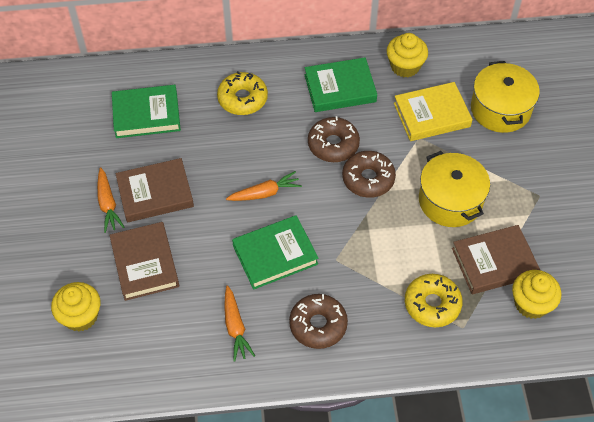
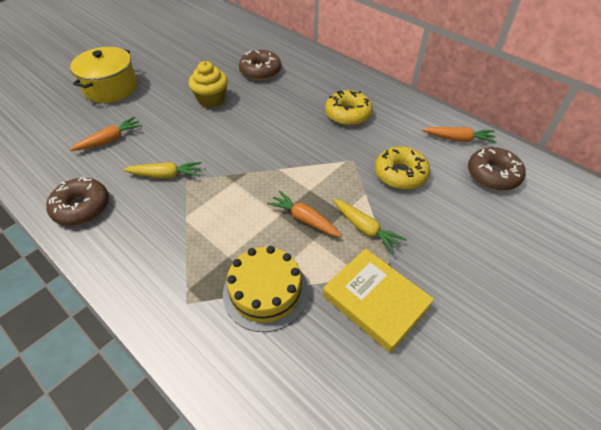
brown book: [109,222,179,301] [116,158,194,222] [452,225,540,294] = 3 -> none = 0
green book: [112,85,181,138] [232,215,318,290] [305,57,377,112] = 3 -> none = 0
yellow cake: none = 0 -> [223,246,308,332] = 1
yellow carrot: none = 0 -> [123,162,202,179] [333,199,407,254] = 2
yellow cupcake: [51,282,101,332] [387,33,428,78] [512,270,561,319] = 3 -> [188,61,228,108] = 1
yellow pot: [419,151,490,227] [471,61,540,133] = 2 -> [70,47,137,103] = 1

